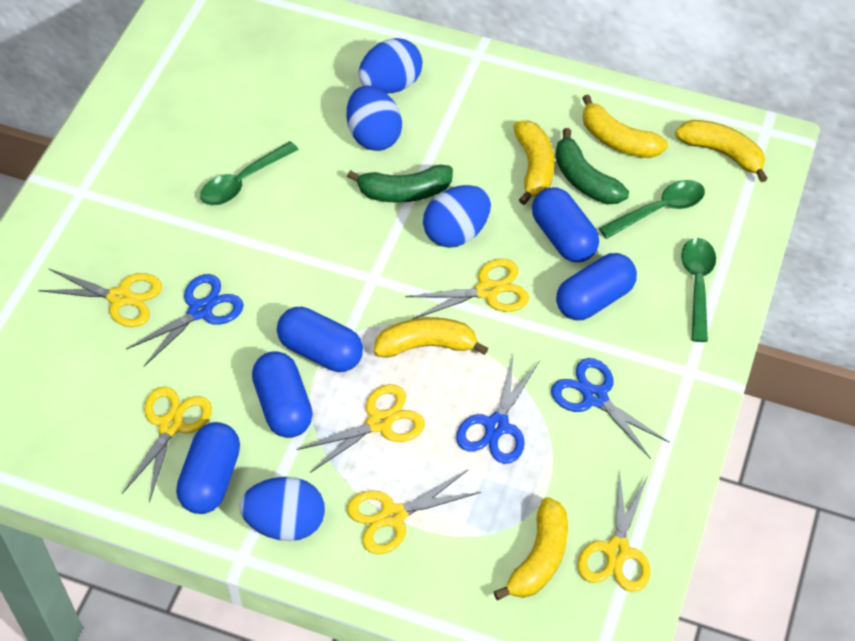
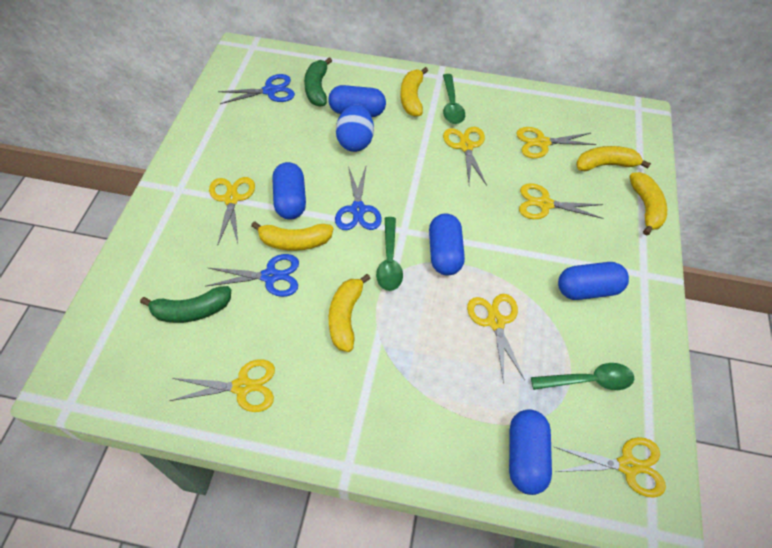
blue egg: [239,477,325,541] [347,86,402,151] [358,38,423,93] [423,185,491,248] = 4 -> [336,104,374,152] = 1
yellow scissors: [38,268,162,327] [122,387,212,503] [296,384,425,473] [347,470,481,554] [405,259,529,319] [577,469,651,592] = 6 -> [169,359,275,412] [209,177,255,244] [443,127,487,186] [467,294,525,383] [516,127,597,158] [519,183,604,219] [555,437,666,498] = 7

